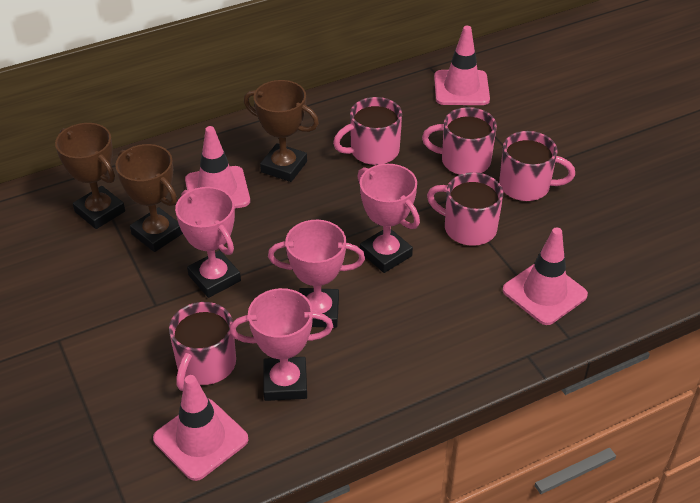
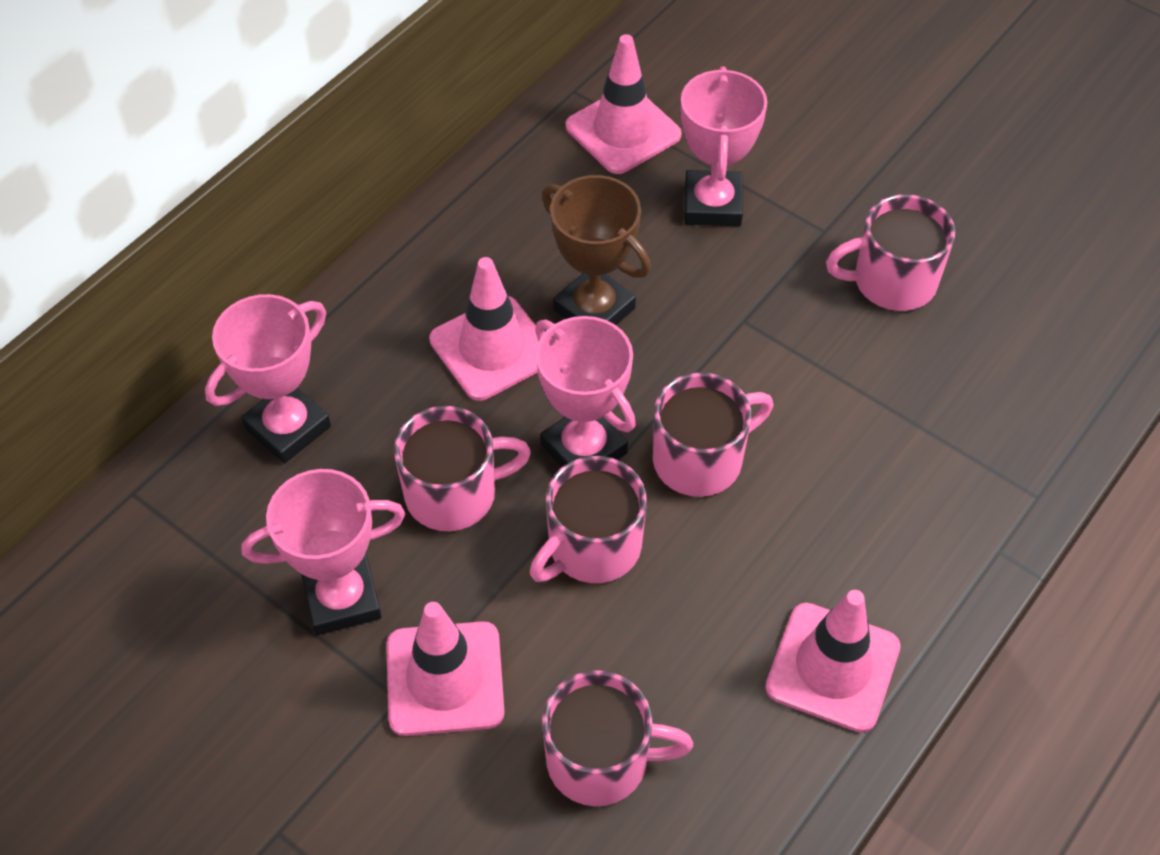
brown trophy: [55,123,125,229] [115,144,183,252] [244,80,319,182] = 3 -> [542,175,651,325] = 1

